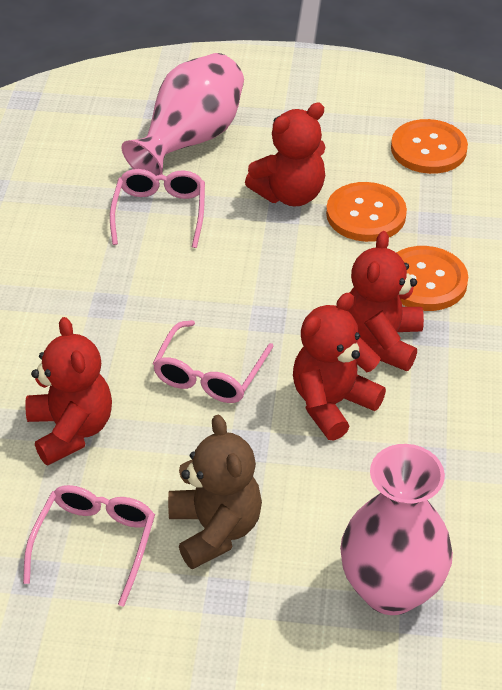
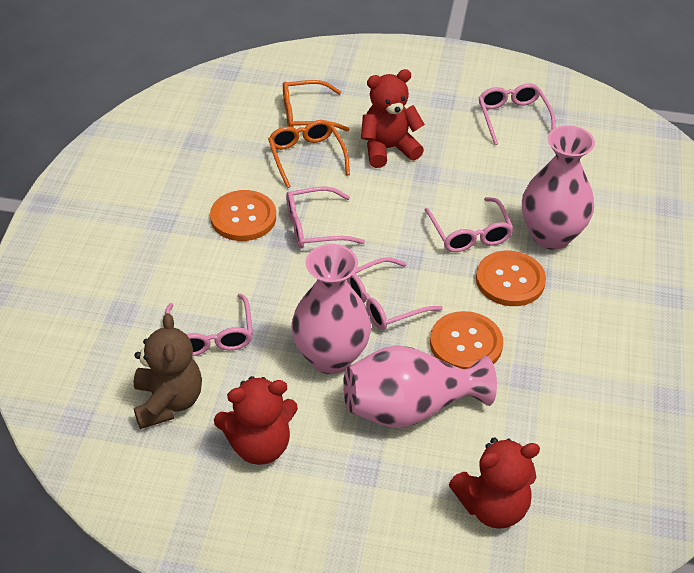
orange glasses: none = 0 -> [268,120,350,188] [283,80,349,131] = 2
pink glasses: [23,485,155,607] [110,169,205,248] [153,320,274,403] = 3 -> [165,293,253,356] [286,186,365,249] [347,257,443,330] [425,197,514,252] [478,83,556,145] = 5
pink vase: [122,53,244,176] [340,444,453,615] = 2 -> [291,244,371,374] [343,345,497,428] [522,125,595,250] = 3
red teddy bear: [25,317,112,465] [245,102,325,207] [293,293,386,441] [348,231,424,371] = 4 -> [214,376,298,465] [361,69,425,168] [449,438,540,529] = 3

